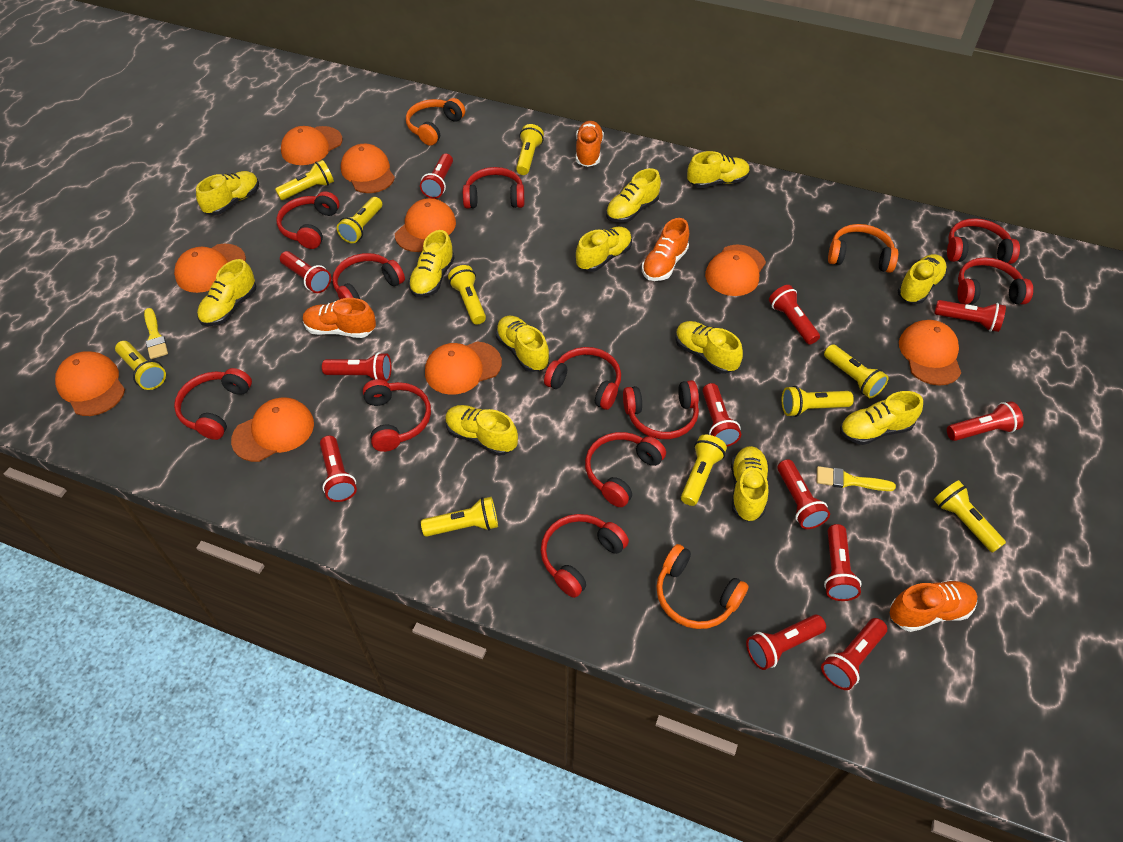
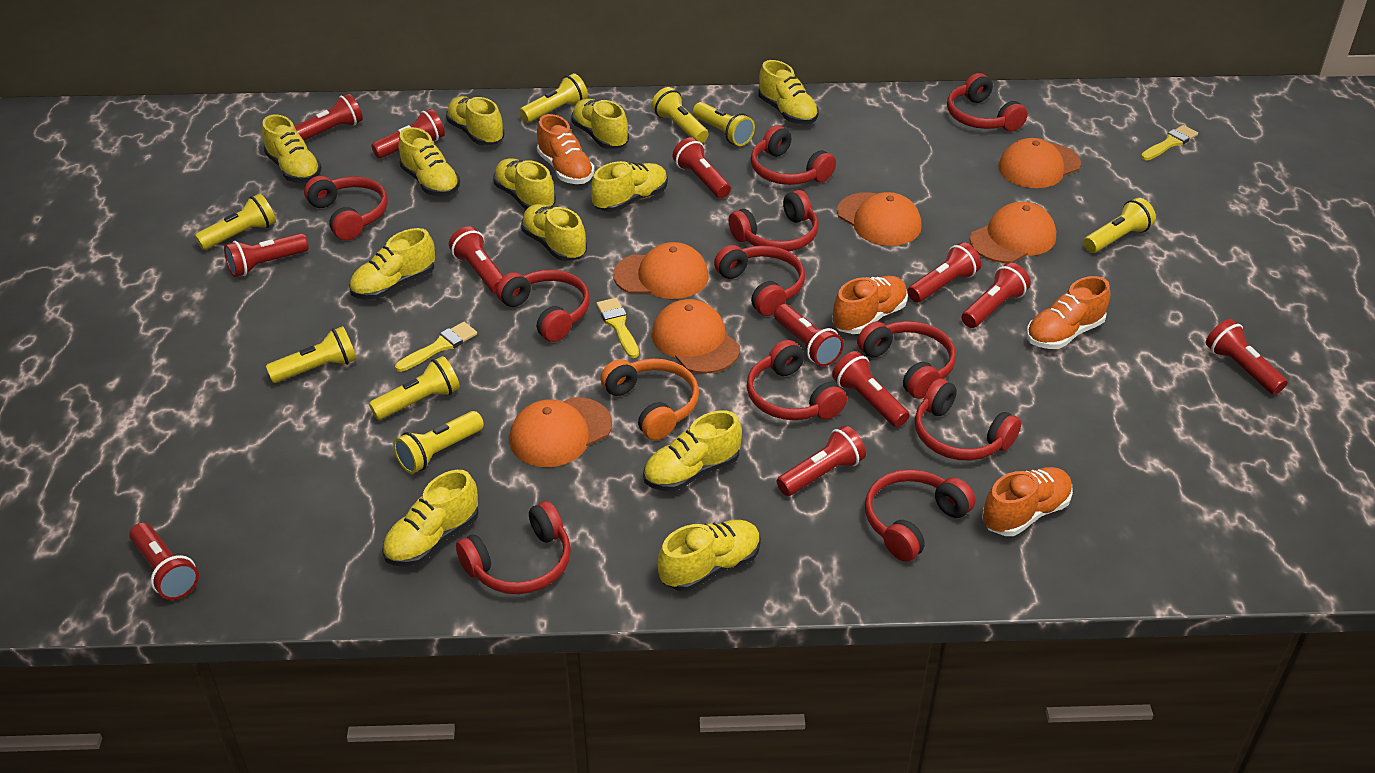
orange cap: [55,352,125,416] [174,244,246,293] [231,397,314,462] [281,126,342,165] [341,144,395,193] [395,198,456,252] [425,341,502,395] [705,245,766,296] [899,320,961,386] = 9 -> [509,397,612,467] [613,242,709,299] [652,299,740,373] [837,192,922,246] [970,202,1056,263] [998,138,1081,188] = 6
orange headphones: [406,98,465,146] [656,544,748,629] [828,224,898,273] = 3 -> [600,359,699,440] = 1
yellow brush: [144,308,168,359] [817,466,896,491] = 2 -> [395,322,477,372] [596,298,639,358] [1141,125,1198,160] = 3
yellow flashlight: [115,341,166,390] [275,160,334,200] [337,197,382,243] [421,497,498,537] [448,265,486,324] [516,124,544,175] [681,435,727,506] [782,386,854,417] [824,344,889,398] [934,480,1006,553] = 10 -> [195,194,276,250] [266,326,357,383] [369,356,460,420] [393,411,484,474] [520,73,588,123] [651,87,709,143] [693,102,755,146] [1083,198,1156,253] = 8

